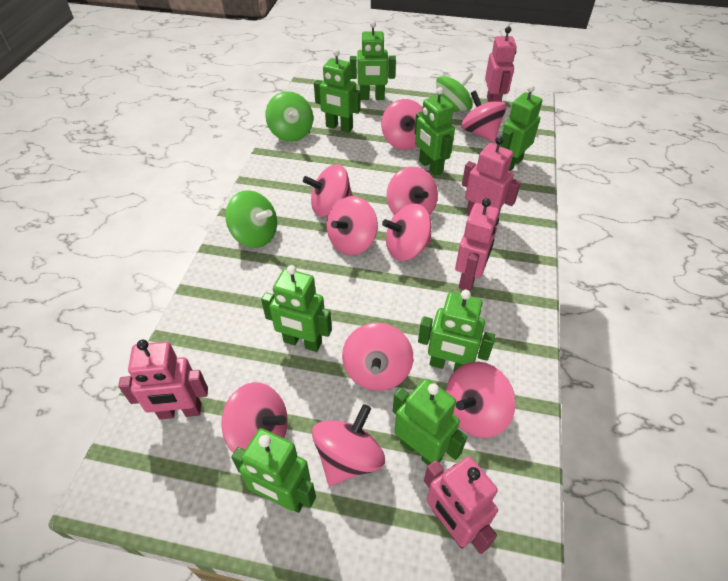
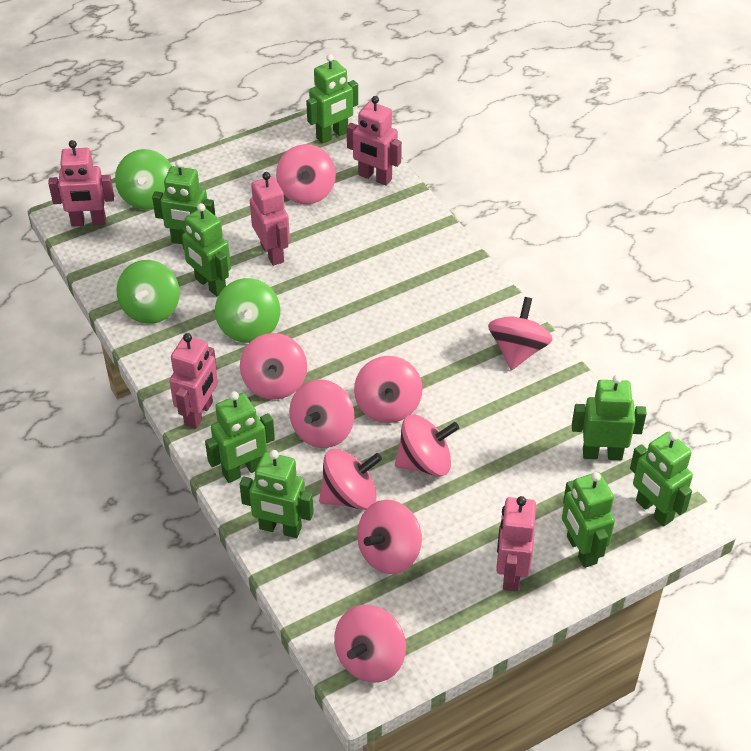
pink spinning top: [221,382,288,453] [303,164,353,217] [312,404,385,486] [327,196,378,255] [342,323,413,391] [381,99,423,150] [382,204,432,261] [387,167,438,215] [446,362,516,438] [461,90,507,142] = 10 -> [240,333,307,400] [276,144,336,204] [289,379,354,448] [319,449,382,510] [334,605,406,683] [354,356,423,423] [357,500,422,574] [395,415,459,477] [488,297,553,370] = 9

